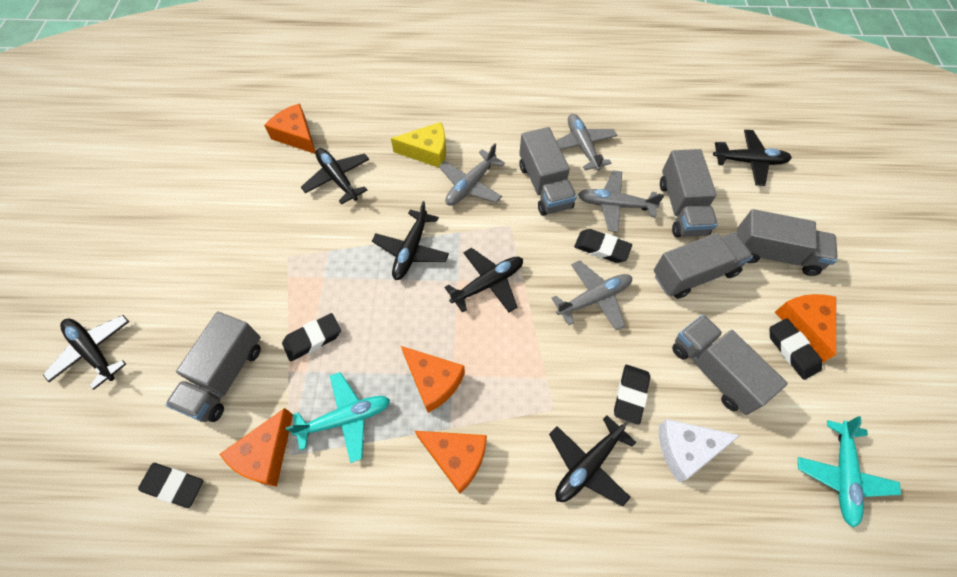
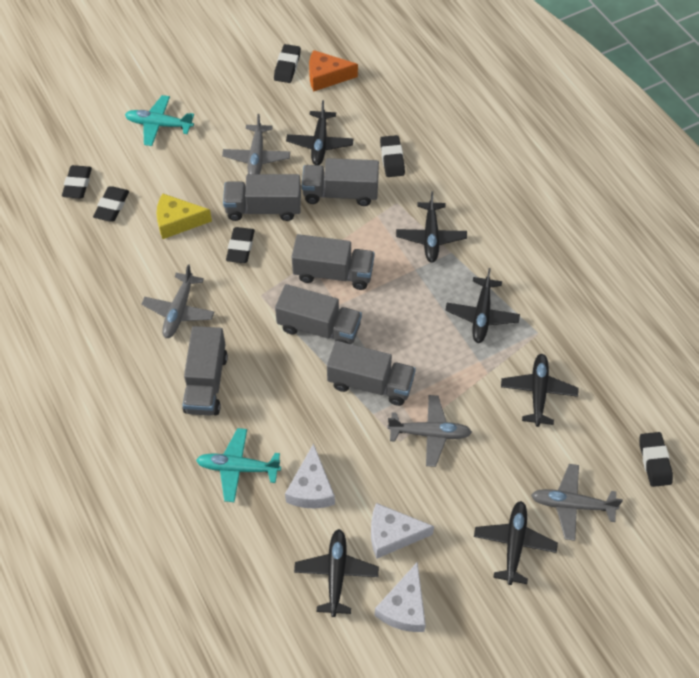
black eraser: [138,463,203,508] [282,313,341,361] [574,229,632,263] [614,365,650,425] [769,318,822,380] = 5 -> [62,165,92,198] [93,186,129,222] [226,227,255,263] [274,44,301,83] [380,135,405,177] [639,432,673,487] = 6
orange cheese: [220,408,293,487] [264,103,316,154] [401,346,465,413] [415,431,487,494] [775,294,836,363] = 5 -> [309,50,358,92] = 1
white cheese: [659,419,740,483] = 1 -> [285,443,335,508] [371,503,434,559] [375,562,426,632] = 3

